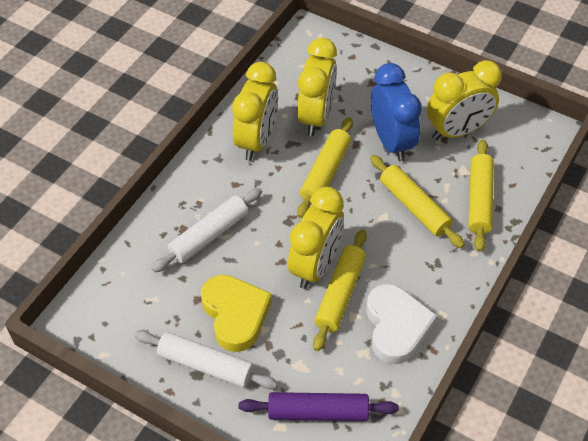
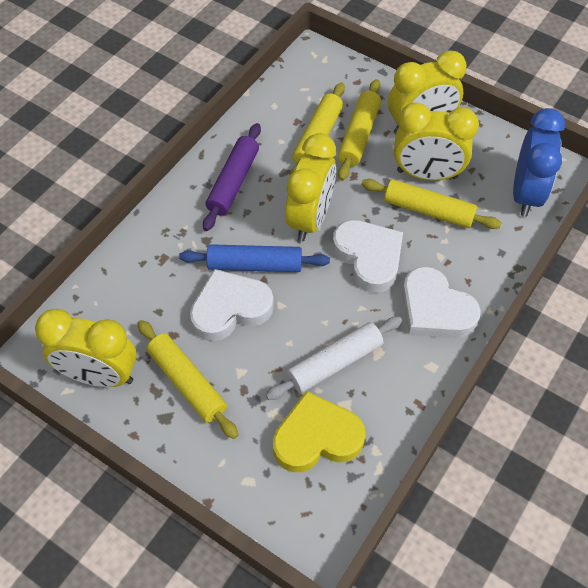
blue rolling pin: none = 0 -> [179,244,330,272] = 1
white heart: [366,284,437,364] = 1 -> [190,269,274,341] [333,220,403,293] [402,266,481,338] = 3
white rolling pin: [135,330,278,389] [152,188,262,272] = 2 -> [266,316,402,400] = 1

